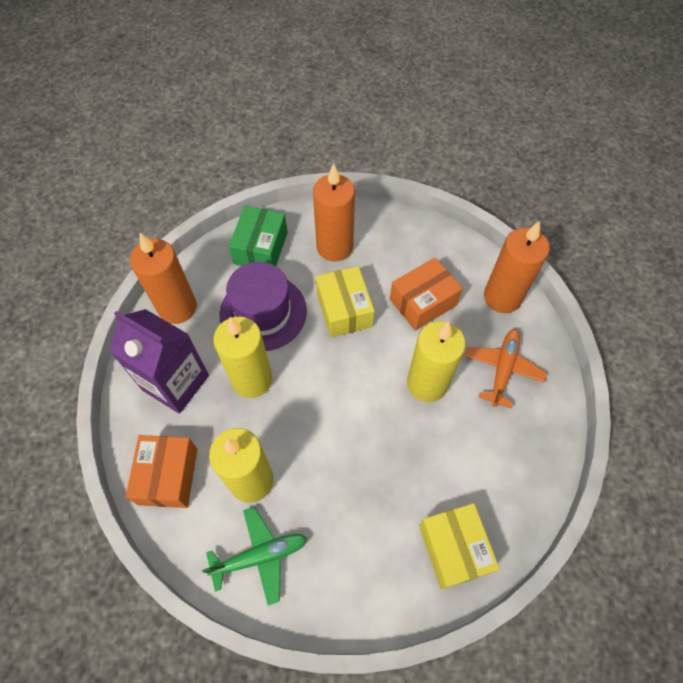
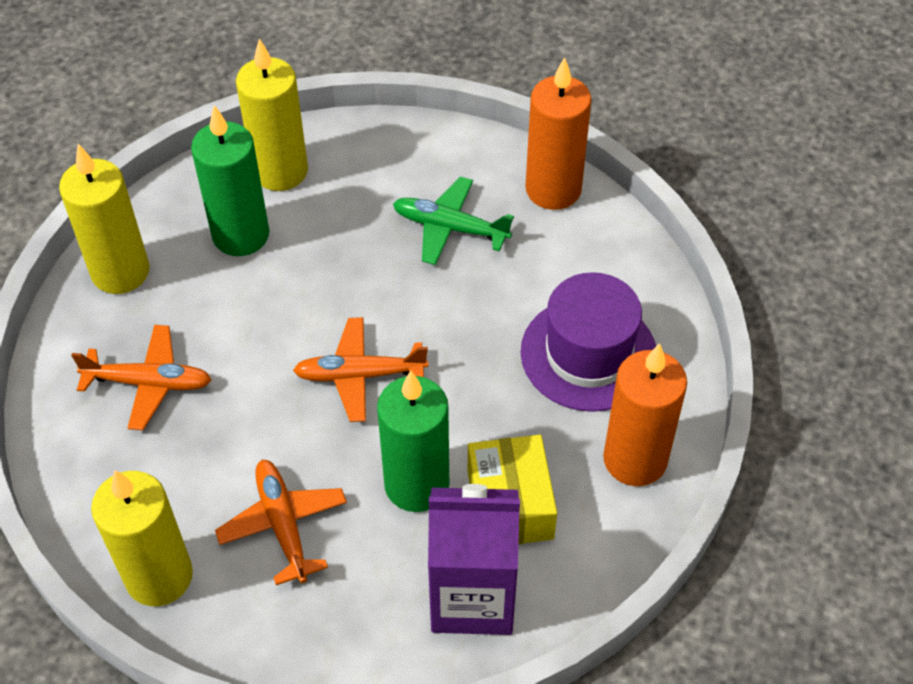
green box: [229,206,288,266] = 1 -> none = 0
green candle: none = 0 -> [191,105,269,256] [377,371,449,512] = 2
orange box: [126,435,197,508] [390,257,463,331] = 2 -> none = 0
orange candle: [130,233,197,324] [313,164,355,262] [484,221,550,313] = 3 -> [525,57,592,210] [603,343,687,486] = 2
orange plane: [465,329,547,409] = 1 -> [71,325,212,430] [215,460,347,585] [293,317,428,422] = 3
yellow box: [316,266,375,338] [419,503,500,589] = 2 -> [468,435,557,545] = 1

